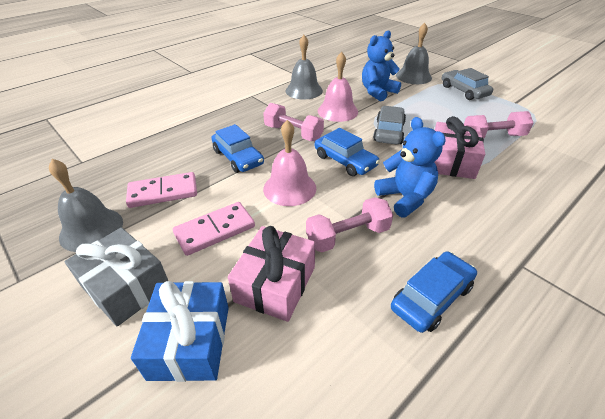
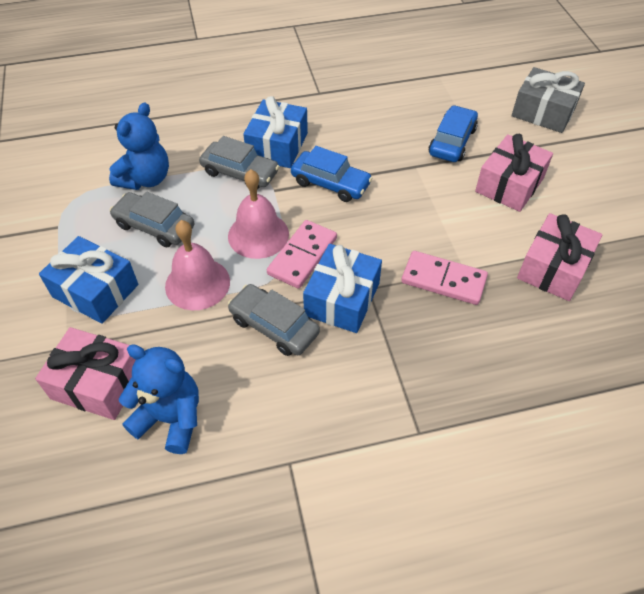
blue car: [211,124,264,173] [315,128,380,176] [391,251,477,333] = 3 -> [291,146,372,202] [428,105,478,162] = 2
blue gift: [131,281,229,382] = 1 -> [39,236,138,324] [243,96,308,168] [303,244,382,333] = 3
grey bell: [49,159,123,252] [285,35,323,99] [396,23,432,84] = 3 -> none = 0
grey car: [373,106,406,144] [442,68,493,100] = 2 -> [110,192,194,247] [199,136,279,190] [228,284,320,356] = 3
pink dumbbell: [263,103,324,141] [306,197,393,252] [464,111,533,139] = 3 -> none = 0
pink gift: [228,226,315,322] [435,116,485,179] = 2 -> [35,327,136,420] [475,134,553,212] [517,213,602,301] = 3

